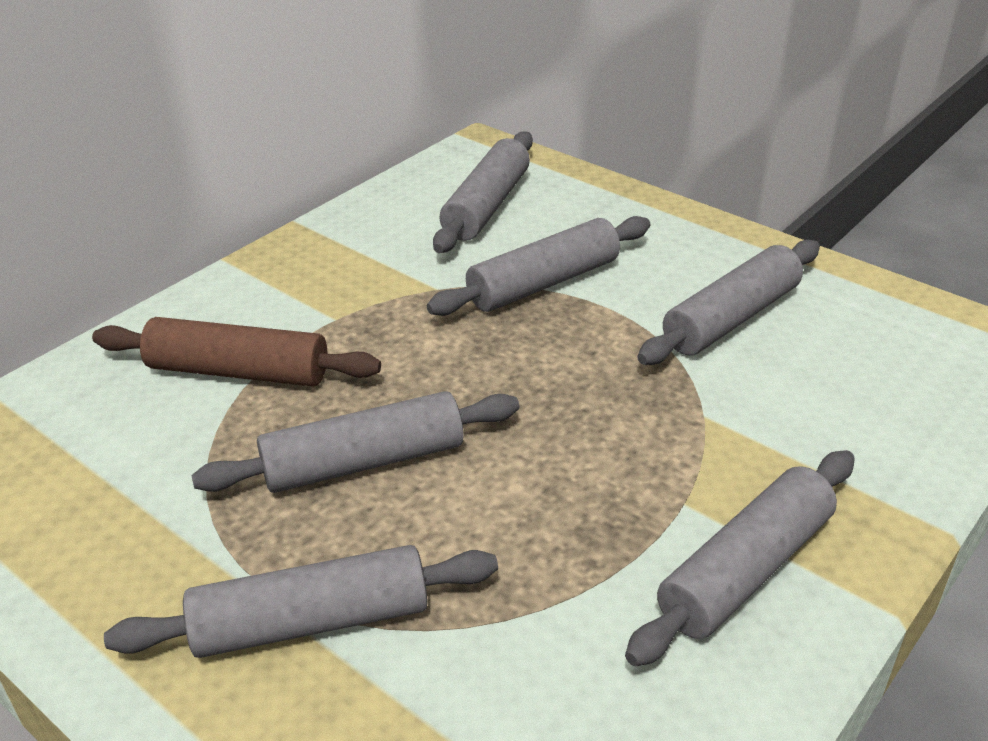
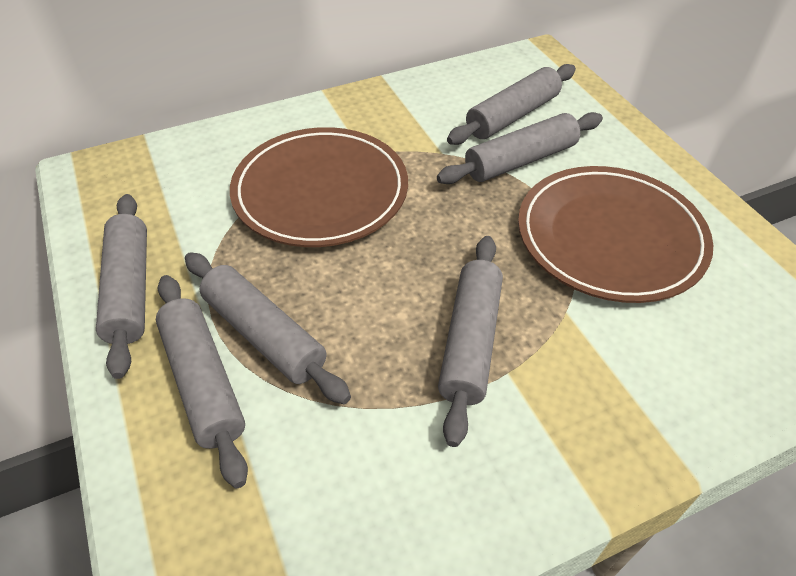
brown plate: none = 0 -> [230,127,408,247] [518,166,713,303] = 2
brown rolling pin: [92,317,381,386] = 1 -> none = 0

